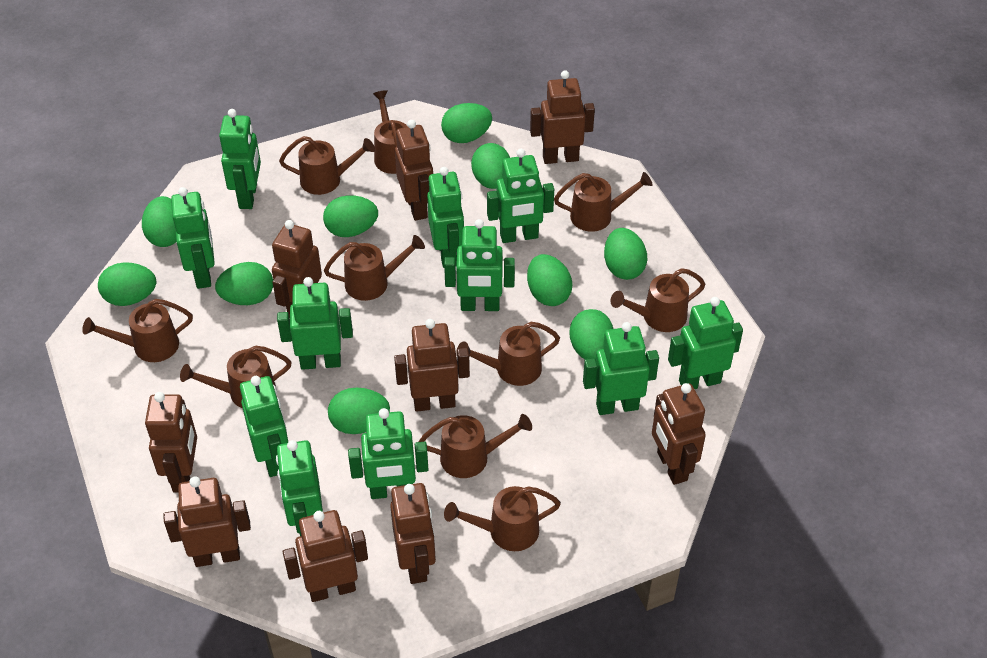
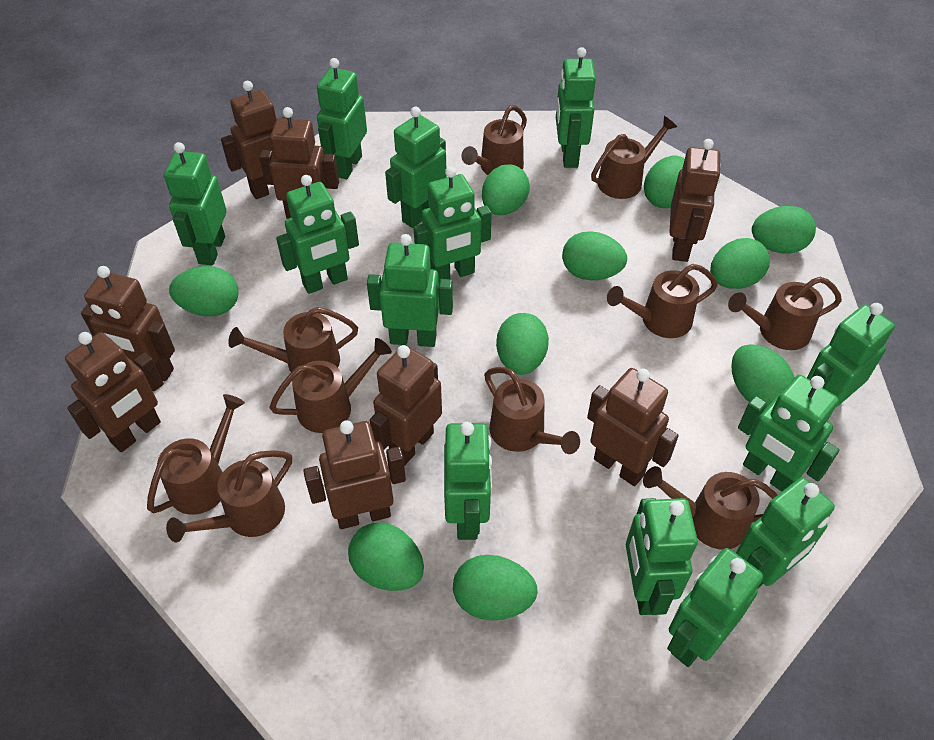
brown robot: [145,392,197,493] [163,476,251,567] [272,220,322,319] [283,510,368,602] [390,483,436,584] [394,319,470,412] [395,120,433,221] [530,70,595,164] [652,383,706,485] = 9 -> [65,332,164,452] [81,266,175,381] [221,81,287,199] [259,107,339,219] [303,420,406,529] [370,345,442,466] [587,368,679,486] [669,139,721,262] = 8
green robot: [171,187,215,289] [219,109,261,209] [240,376,288,477] [276,440,323,536] [277,277,353,370] [348,408,428,499] [427,167,464,268] [444,219,515,311] [487,149,554,243] [583,322,659,415] [668,297,743,389] = 11 -> [164,142,226,265] [276,175,359,294] [317,58,367,179] [367,234,453,347] [385,107,447,228] [413,166,492,281] [444,422,492,540] [556,47,596,168] [626,498,698,615] [667,548,763,667] [736,477,835,589] [738,375,839,492] [807,303,895,408] = 13

